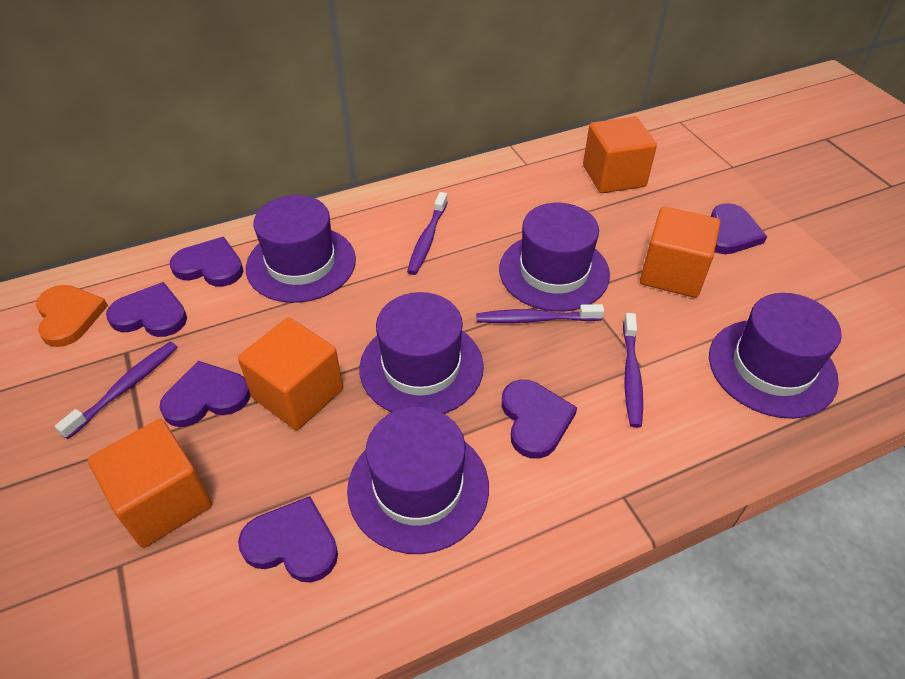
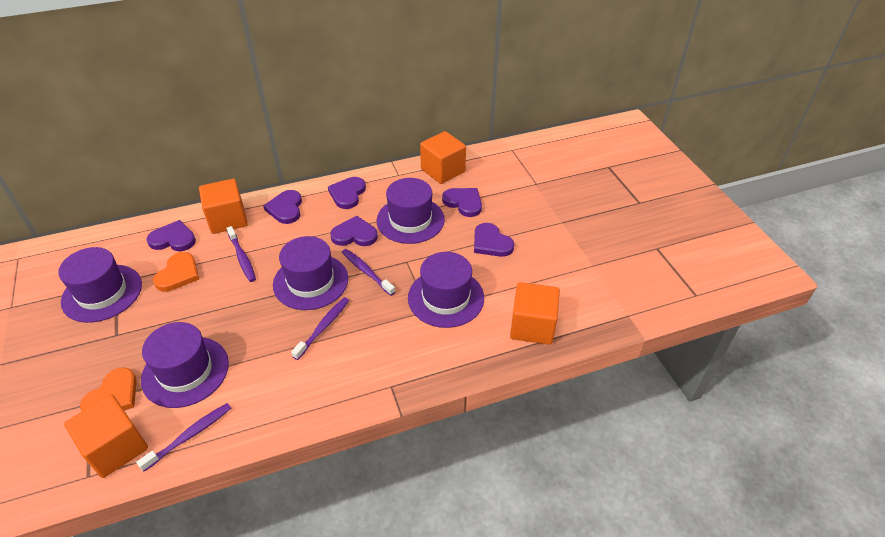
orange heart: [36,285,108,347] = 1 -> [80,367,137,411] [153,252,199,292] = 2

